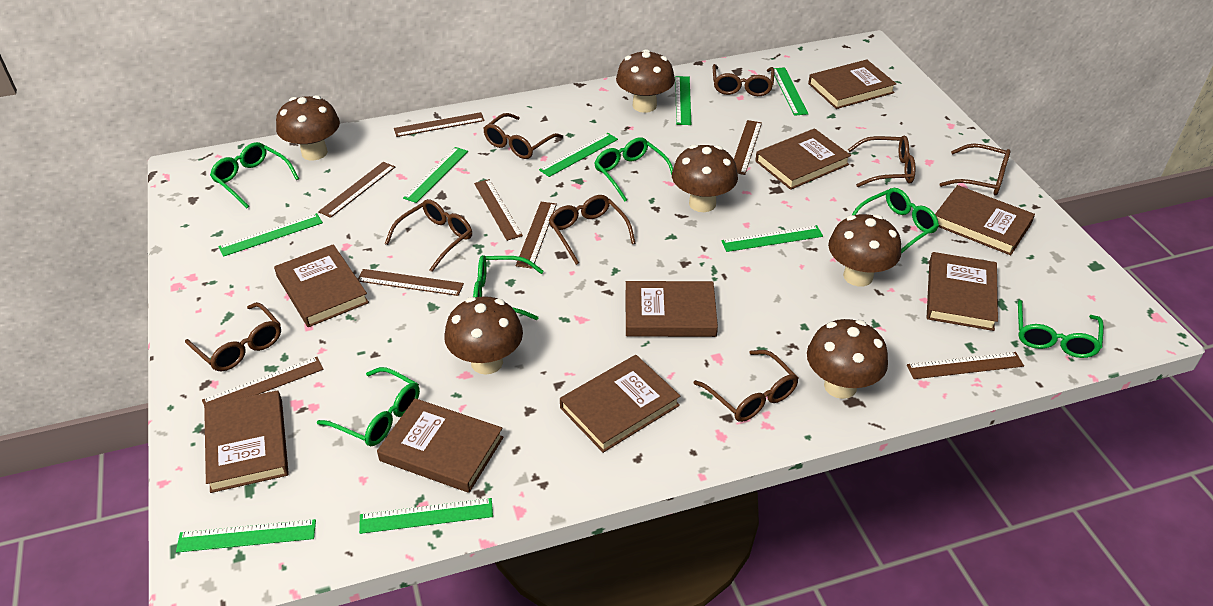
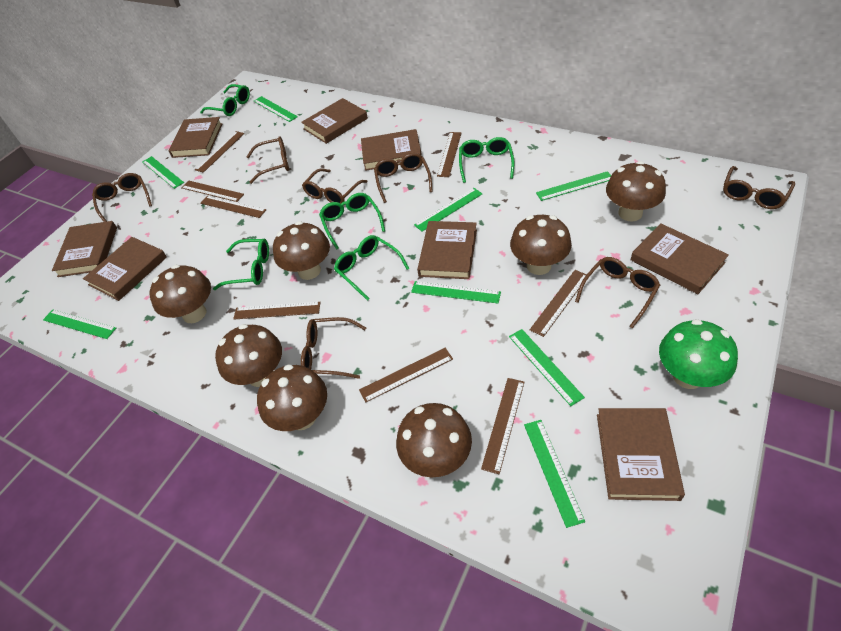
brown book: [204,390,289,493] [274,244,369,327] [377,398,504,493] [560,355,680,453] [625,281,718,337] [755,128,851,190] [808,59,896,109] [927,252,998,331] [935,185,1035,255] = 9 -> [52,221,117,277] [83,237,167,301] [168,117,222,158] [301,98,368,144] [361,129,422,171] [417,221,477,279] [597,408,685,501] [631,223,729,294] = 8
brown glasses: [185,302,281,371] [385,199,472,272] [483,113,563,159] [548,195,636,265] [693,350,798,422] [713,64,775,96] [848,136,915,187] [940,144,1011,195] = 8 -> [92,173,152,222] [247,136,289,184] [301,317,366,379] [302,168,368,203] [374,153,433,203] [575,257,660,328] [723,166,795,209] = 7
brown mushroom: [276,95,340,161] [444,296,523,375] [616,49,675,113] [672,144,738,212] [807,319,888,399] [828,214,901,286] = 6 -> [149,265,211,323] [215,324,282,387] [257,364,327,431] [273,221,330,280] [396,403,472,478] [510,215,572,275] [606,161,666,222] = 7
green glasses: [210,142,299,208] [317,367,420,446] [473,255,544,320] [594,137,673,202] [852,188,939,254] [1018,300,1104,358] = 6 -> [200,84,250,116] [213,239,269,290] [319,193,385,250] [334,235,410,301] [459,137,514,183] = 5
green mushroom: none = 0 -> [659,319,738,389] = 1

